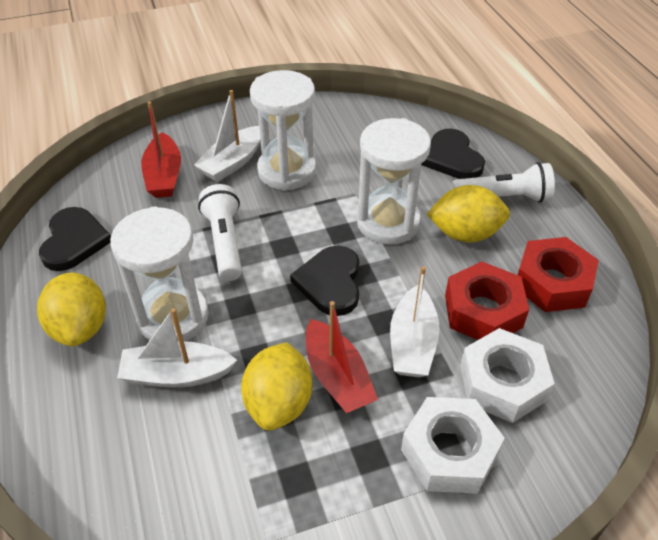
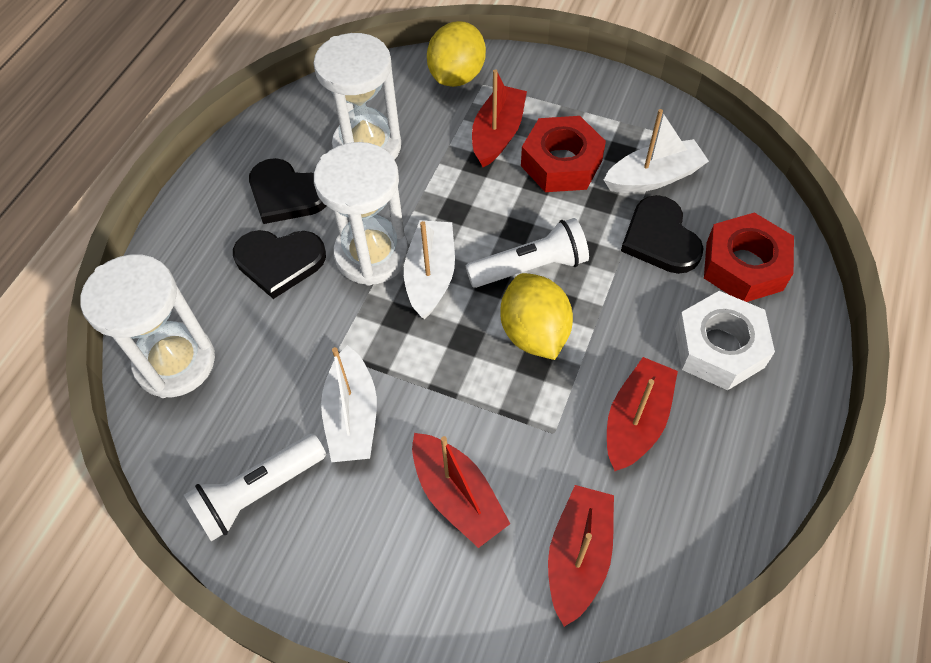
red boat: [141,101,181,198] [306,301,378,413] = 2 -> [412,433,510,548] [472,69,527,167] [548,485,614,627] [607,357,678,471] = 4
white nut: [401,397,505,494] [460,328,555,423] = 2 -> [675,291,775,390] = 1
yellow lemon: [37,273,106,346] [241,342,312,431] [427,185,510,243] = 3 -> [427,21,486,87] [500,273,573,360] = 2

